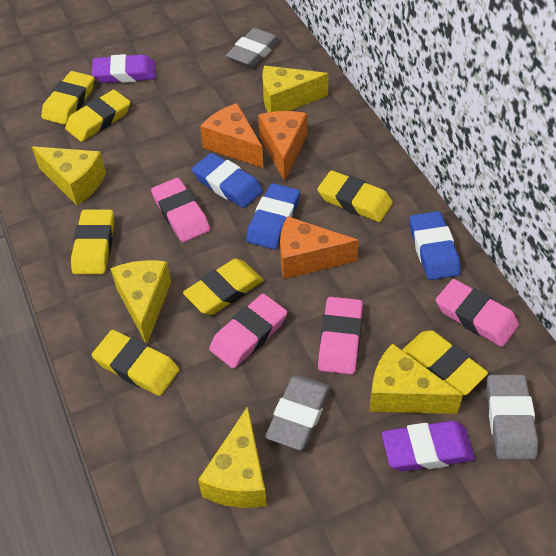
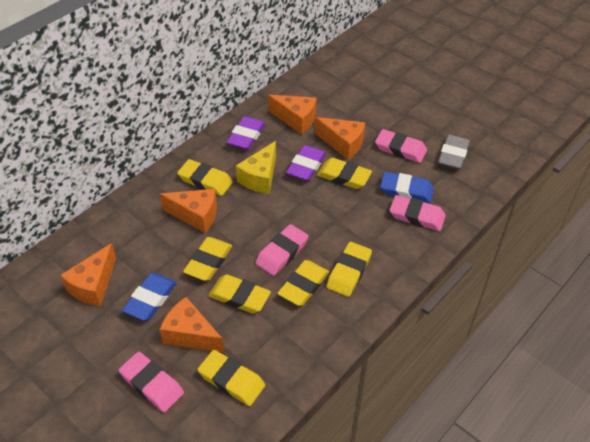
blue eraser: [192,153,263,208] [246,183,300,249] [409,211,461,280] = 3 -> [122,273,177,321] [380,172,434,203] = 2
grey eraser: [226,28,280,67] [265,375,330,450] [486,375,538,460] = 3 -> [438,135,470,169] = 1
orange cheese: [200,103,263,168] [258,111,307,181] [280,216,359,279] = 3 -> [60,243,116,306] [159,189,217,233] [159,297,225,353] [268,95,317,135] [315,117,365,160] = 5
yellow cheese: [32,146,106,205] [110,260,171,344] [198,406,267,508] [263,66,329,112] [370,343,463,414] = 5 -> [236,141,276,194] = 1

